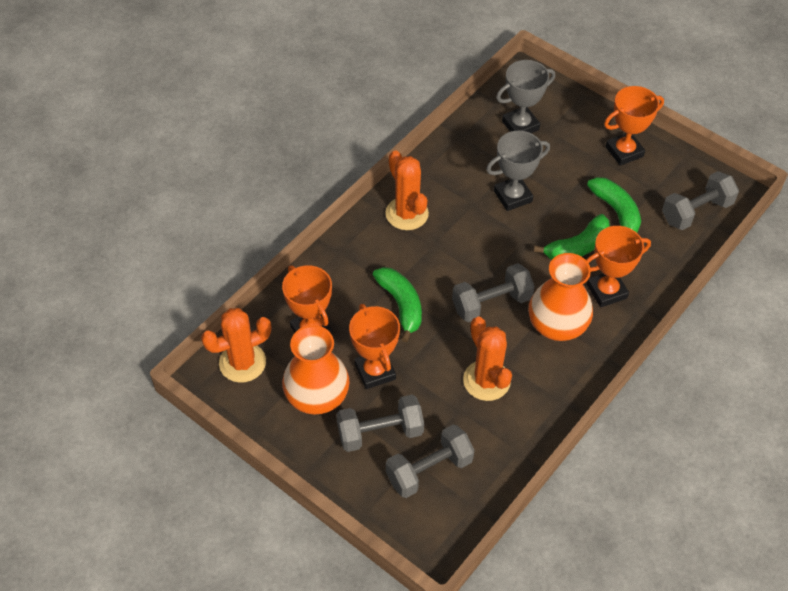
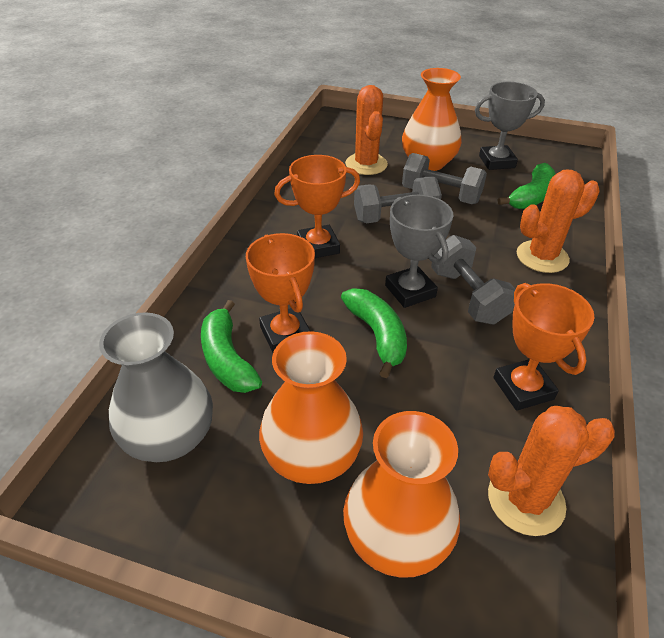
grey dumbbell: [336,395,424,452] [386,424,474,498] [452,263,535,322] [662,171,739,230] = 4 -> [354,177,442,223] [402,153,487,204] [431,235,516,324] = 3
grey vase: none = 0 -> [99,312,213,462] = 1
orange trophy: [282,265,333,335] [349,304,400,389] [586,226,651,307] [604,86,664,166] = 4 -> [246,233,315,353] [274,155,360,258] [493,283,594,411] = 3
orange vase: [282,325,350,414] [529,253,593,341] = 2 -> [259,331,363,484] [343,411,460,578] [402,68,462,171] = 3

